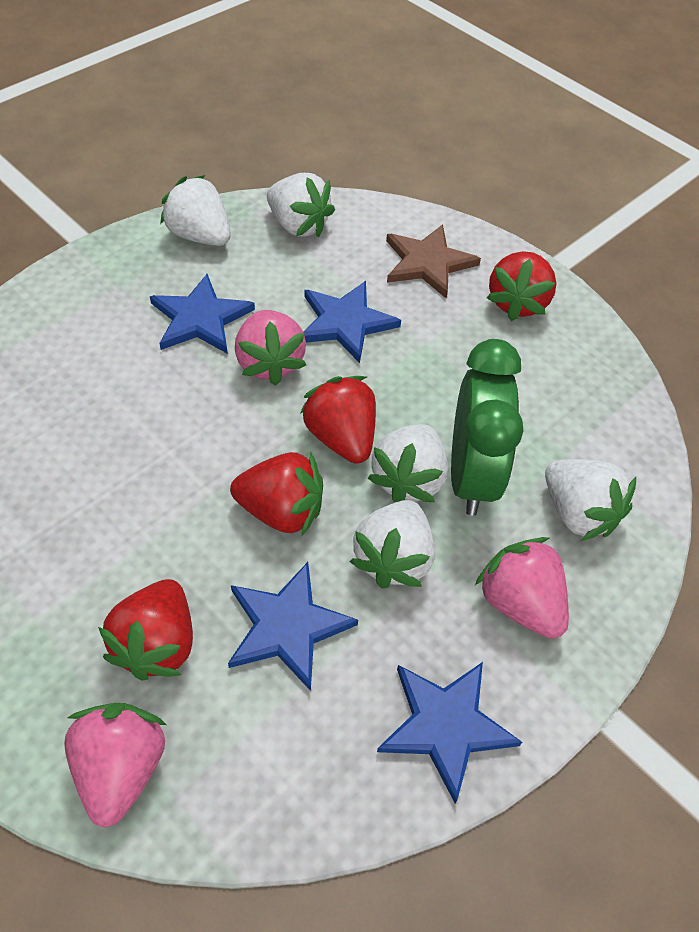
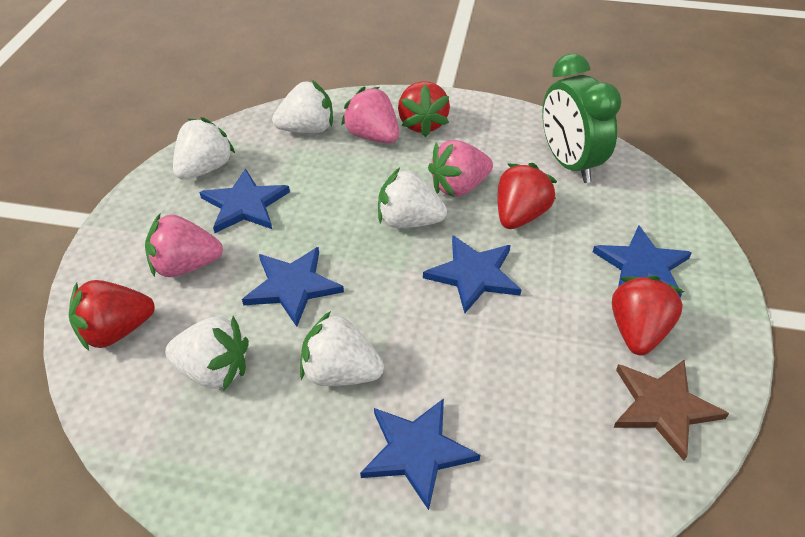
blue star: [150,274,255,354] [228,562,358,691] [303,281,401,363] [377,662,522,804] = 4 -> [200,168,290,233] [242,247,344,327] [360,398,480,510] [423,236,522,313] [593,225,692,298] = 5

